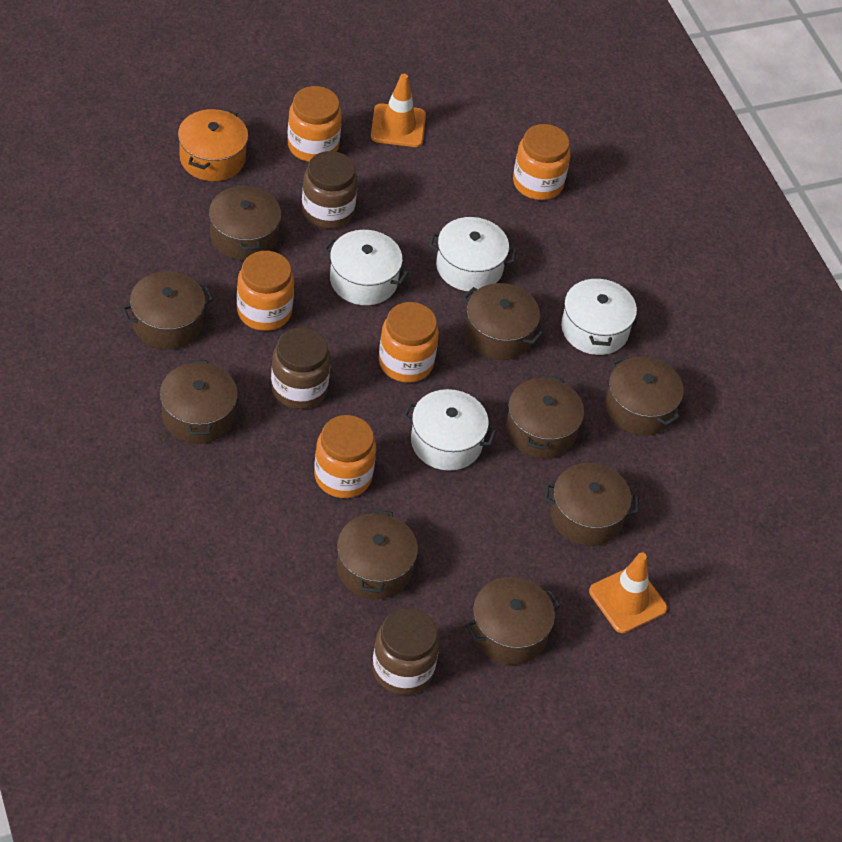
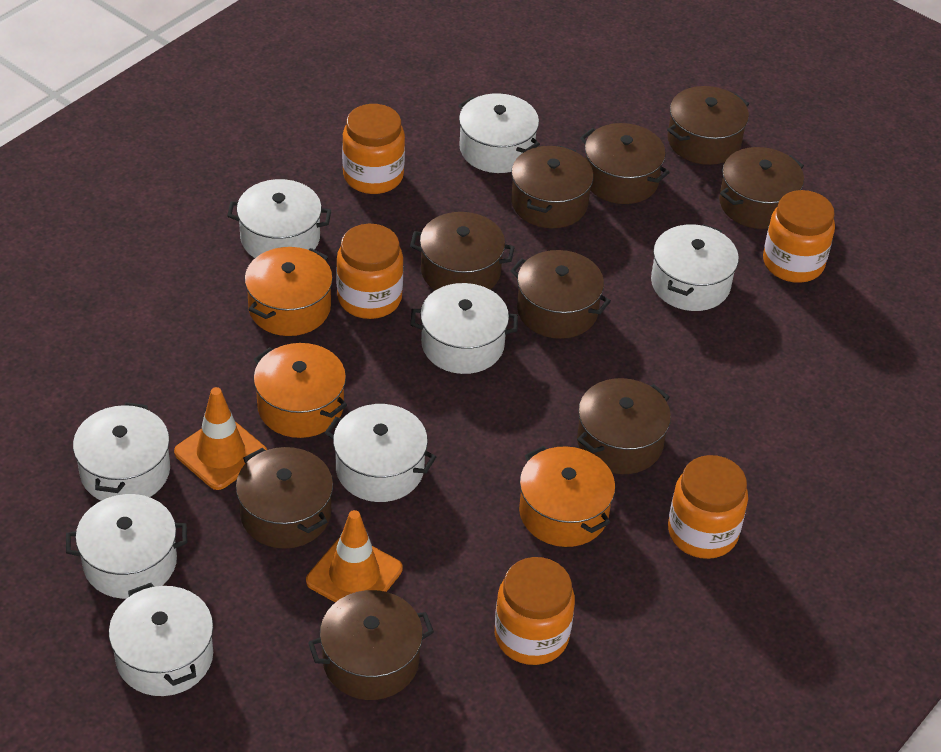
brown jar: [271,327,331,409] [302,151,358,229] [372,608,439,695] = 3 -> none = 0
orange pot: [178,109,248,181] = 1 -> [245,247,333,336] [253,343,347,438] [519,446,615,547] = 3
white pot: [323,230,409,305] [403,389,497,471] [429,217,517,292] [561,276,637,355] = 4 -> [66,494,187,599] [73,402,170,501] [109,583,213,696] [227,179,331,258] [325,404,436,502] [411,283,518,374] [458,93,540,173] [651,224,739,311] = 8

